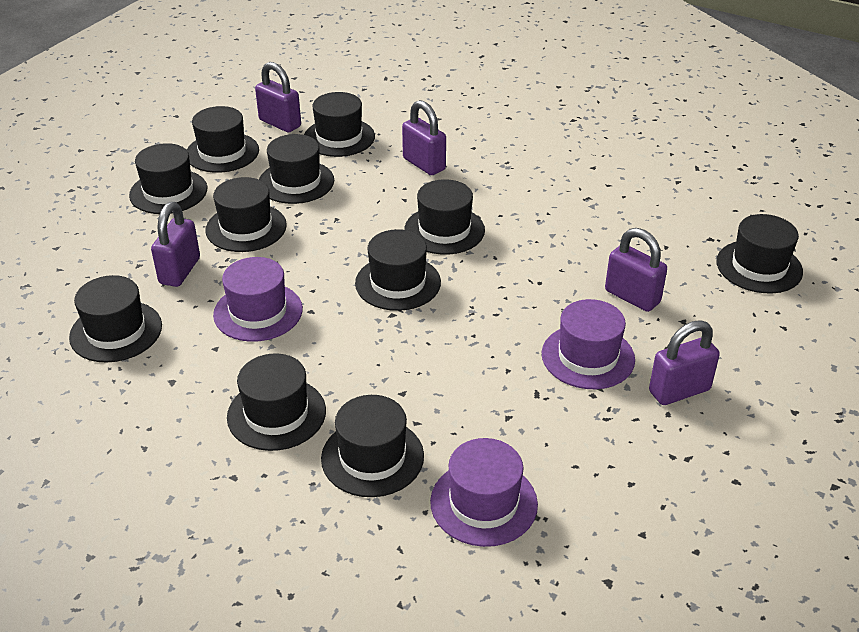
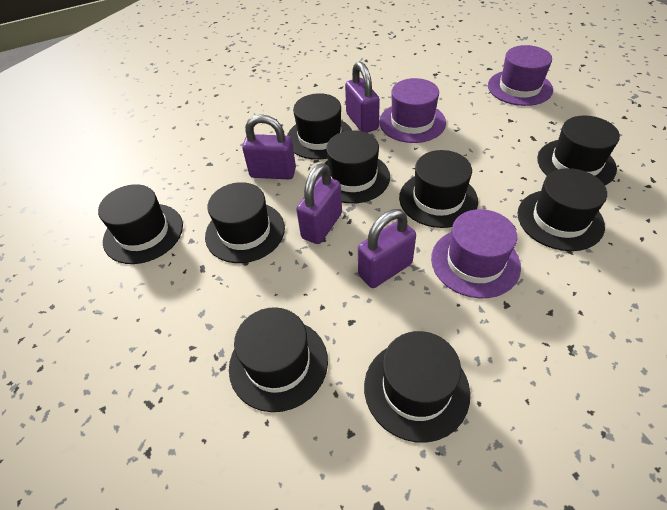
black hat: [69,275,162,363] [129,143,207,214] [187,106,259,173] [206,177,287,252] [227,353,326,451] [259,134,334,204] [304,92,375,157] [321,395,424,497] [355,229,441,311] [404,179,485,255] [716,214,803,293] = 11 -> [98,184,183,264] [205,182,285,263] [229,307,328,412] [287,93,352,160] [317,130,390,204] [364,331,470,443] [399,150,478,228] [518,168,607,251] [537,116,620,185] = 9
purple padlock: [151,202,200,287] [255,62,301,132] [402,100,446,175] [605,228,667,312] [649,320,720,405] = 5 -> [242,114,296,179] [296,163,342,244] [345,61,380,133] [358,209,416,288] = 4

